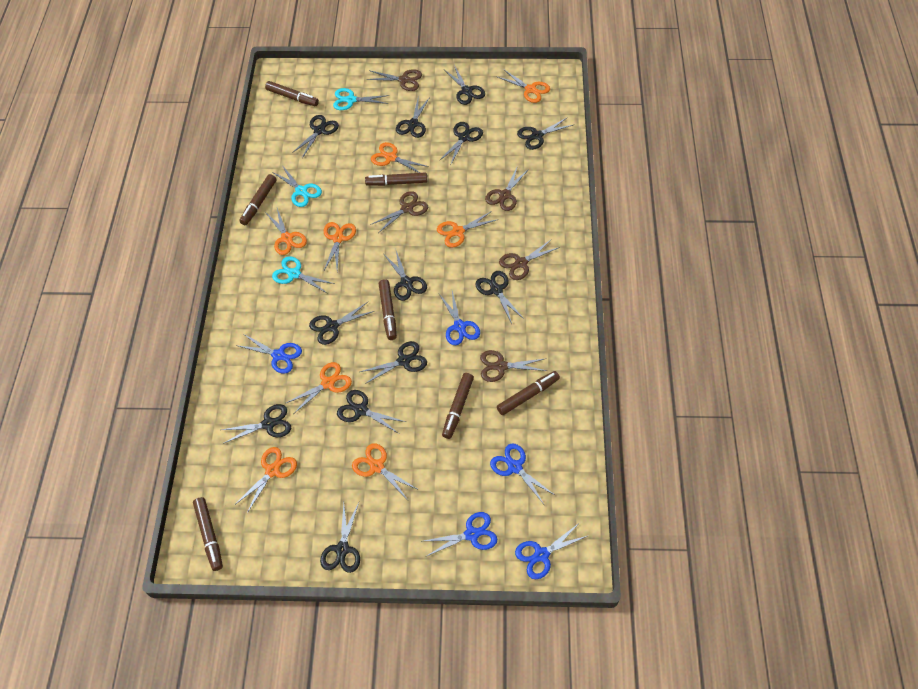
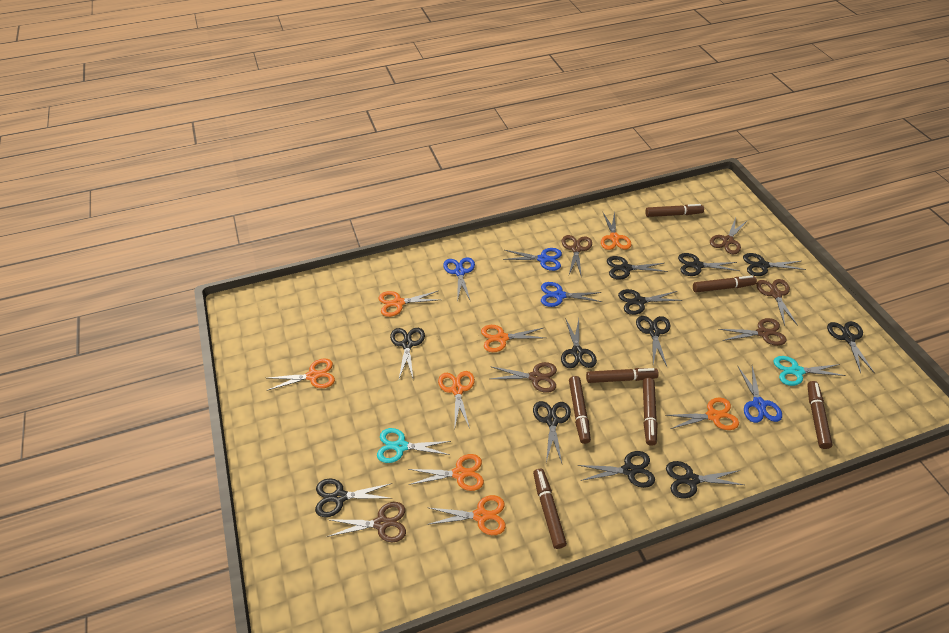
blue scissors: [236,335,302,374] [424,512,497,556] [439,291,480,345] [490,443,556,504] [515,523,587,579] = 5 -> [443,257,475,302] [503,248,562,271] [541,282,602,307] [738,366,782,423] = 4
brown scissors: [366,69,422,91] [370,191,428,233] [480,350,547,382] [485,165,529,211] [499,239,560,280] = 5 -> [327,502,406,542] [490,362,557,393] [562,235,592,278] [710,217,748,254] [719,318,787,346] [756,279,798,326] = 6
turquoise scissors: [272,165,322,207] [272,256,335,294] [333,88,389,110] = 3 -> [377,428,451,463] [773,356,846,386] = 2

